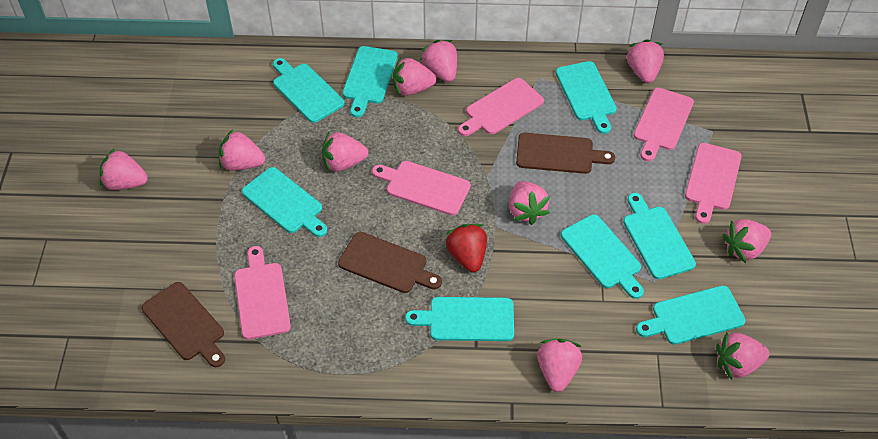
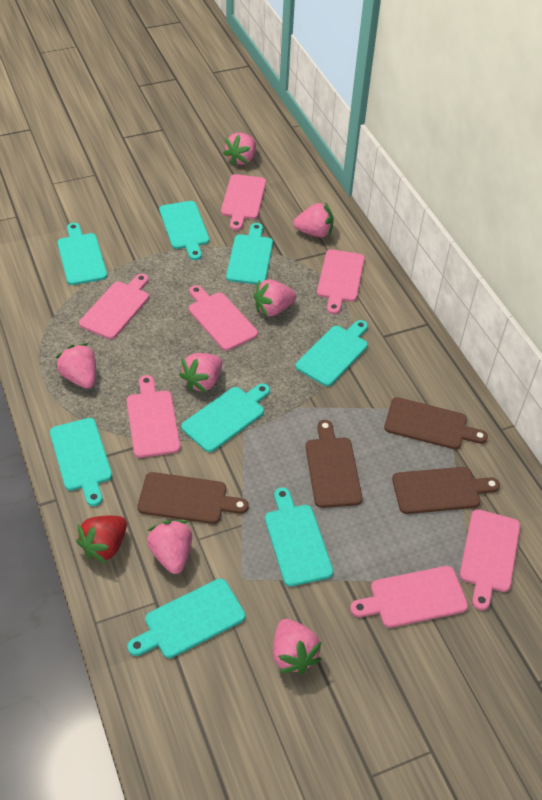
brown cutting board: [142,282,225,367] [338,232,442,293] [516,133,615,174] = 3 -> [137,472,249,524] [306,420,362,508] [384,397,488,449] [392,467,500,514] = 4
pink cutting board: [234,246,291,340] [372,161,471,215] [458,78,544,136] [634,88,694,162] [685,143,742,224] = 5 -> [79,274,149,339] [127,375,180,458] [189,285,258,351] [221,174,266,230] [317,249,365,314] [350,566,468,628] [460,509,520,610] = 7
pink strawberry: [100,148,148,190] [219,130,265,171] [322,132,368,172] [393,57,437,96] [420,40,457,82] [509,181,550,225] [537,339,582,392] [626,39,664,83] [716,333,769,380] [723,219,771,263] = 10 -> [56,343,96,389] [147,520,192,574] [179,353,222,393] [223,133,256,166] [254,279,297,317] [273,619,322,674] [293,202,334,237] = 7

